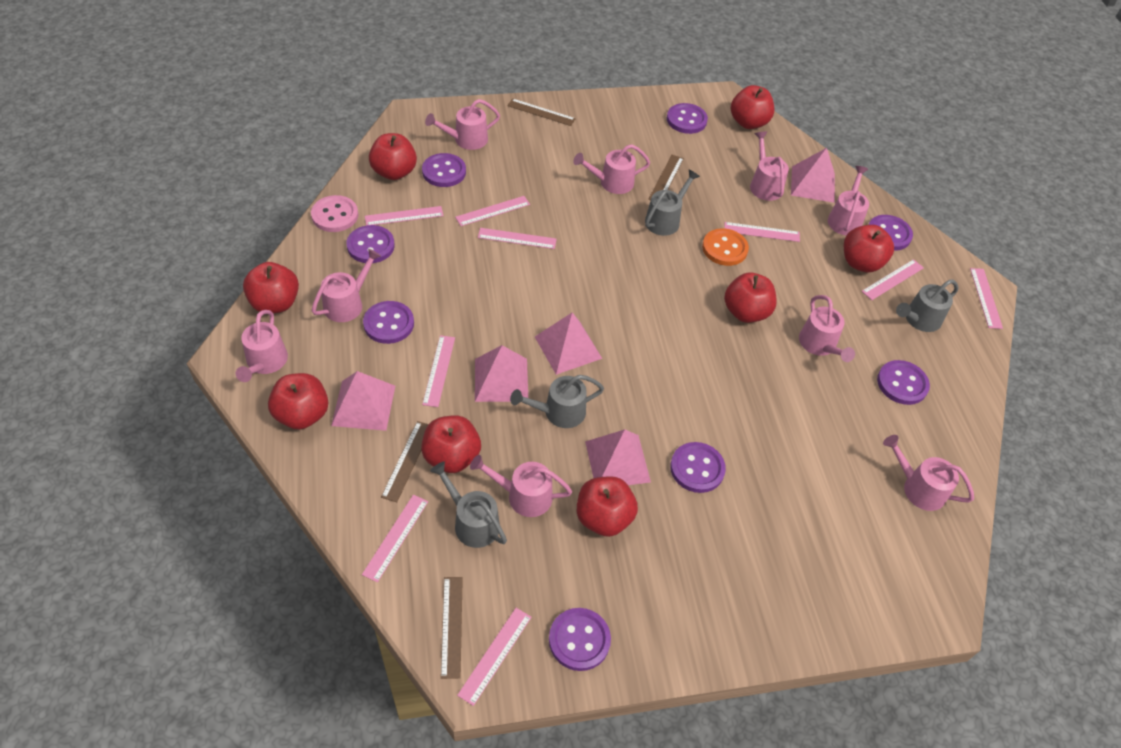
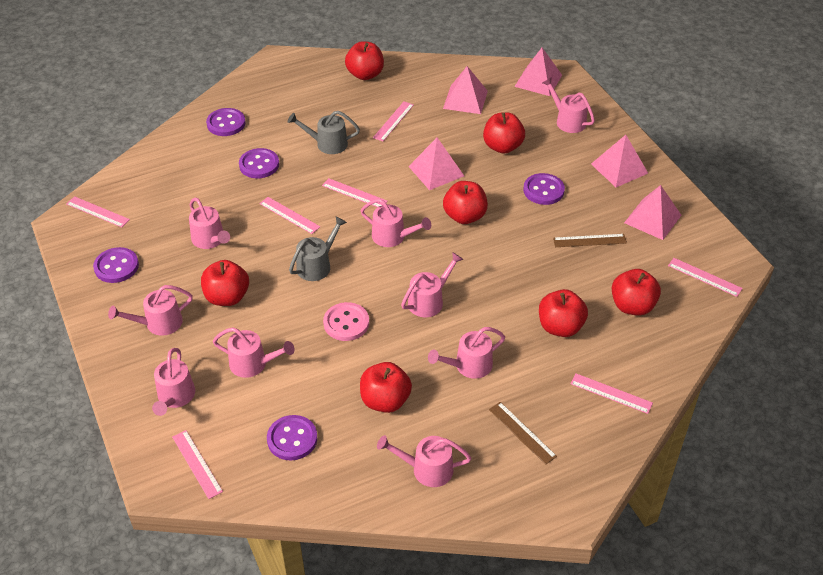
brown ruler: [381,421,429,502] [441,577,463,679] [507,98,576,126] [648,155,684,200] = 4 -> [489,402,557,465] [553,234,627,247] = 2
grey watering can: [430,462,507,548] [510,375,604,428] [645,169,700,236] [896,279,959,332] = 4 -> [288,111,360,154] [289,216,347,281] = 2
orange button: [702,228,749,266] = 1 -> none = 0
pink ruler: [362,494,428,583] [365,206,444,226] [422,335,455,407] [455,196,530,226] [457,608,532,706] [478,228,557,249] [724,222,800,242] [862,259,924,300] [970,268,1003,329] = 9 -> [66,196,130,227] [172,430,223,499] [259,197,320,234] [322,178,388,207] [373,101,414,141] [570,373,653,414] [668,258,743,297] = 7
purple button: [346,225,395,263] [363,301,414,344] [422,153,466,187] [549,608,611,671] [667,103,708,134] [670,442,726,493] [868,215,913,251] [877,360,930,405] = 8 -> [93,247,139,283] [206,108,246,136] [239,148,279,178] [267,415,317,460] [523,173,565,205] = 5
red apple: [243,262,299,313] [268,373,328,429] [369,133,417,180] [421,415,481,473] [577,476,638,537] [724,273,777,323] [731,85,774,129] [844,225,894,272] = 8 -> [201,260,249,306] [345,41,384,80] [360,362,412,413] [443,181,488,224] [483,112,525,154] [539,289,588,337] [612,269,661,316] = 7

